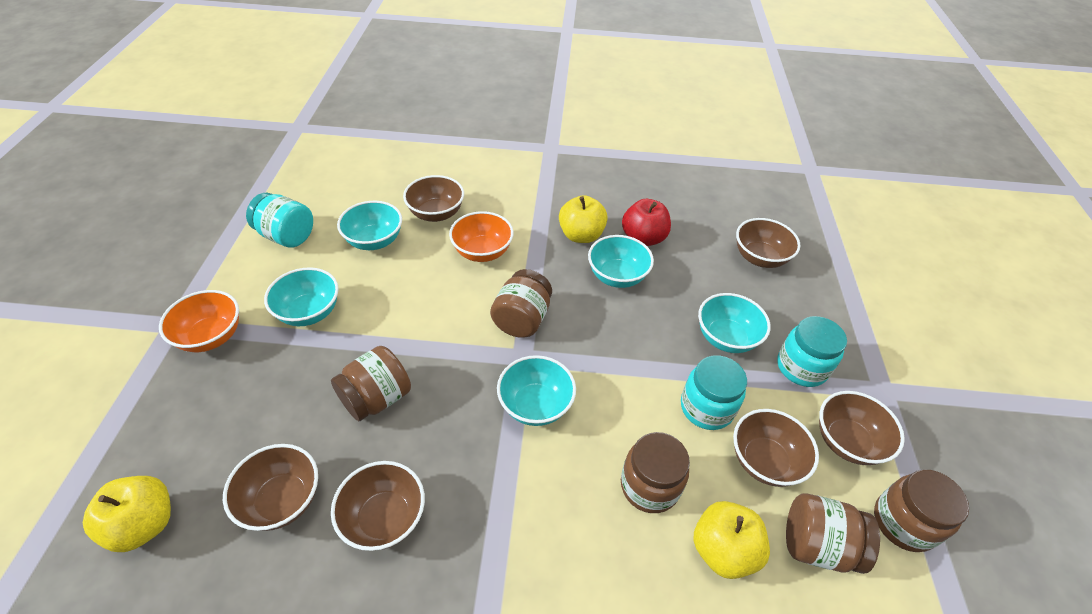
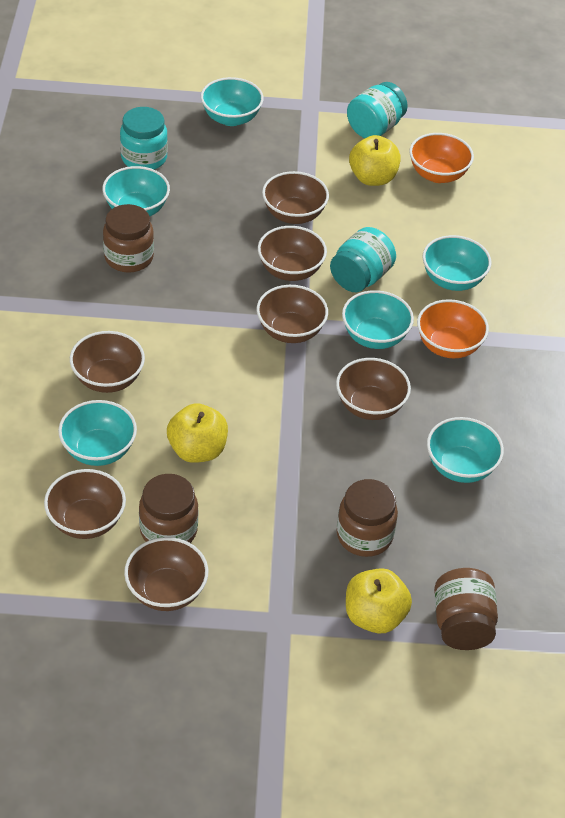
brown bowl: [223,444,318,531] [331,461,425,551] [403,175,464,222] [733,409,819,487] [736,218,800,268] [819,391,905,465] = 6 -> [44,469,126,539] [70,331,145,393] [124,537,208,611] [257,285,328,343] [258,226,327,281] [262,171,329,224] [336,358,411,420] = 7
brown jar: [331,346,411,421] [490,269,552,338] [621,432,690,513] [786,493,880,574] [874,469,969,552] = 5 -> [103,204,154,273] [139,474,198,543] [337,479,398,557] [434,568,498,650] = 4
red apple: [622,199,671,246] = 1 -> none = 0
turquoise bowl: [264,267,339,326] [337,201,402,250] [497,355,576,426] [588,235,654,288] [698,293,771,353] = 5 -> [58,400,137,466] [102,166,170,216] [201,77,264,126] [342,290,414,349] [423,235,492,291] [427,417,504,483] = 6

